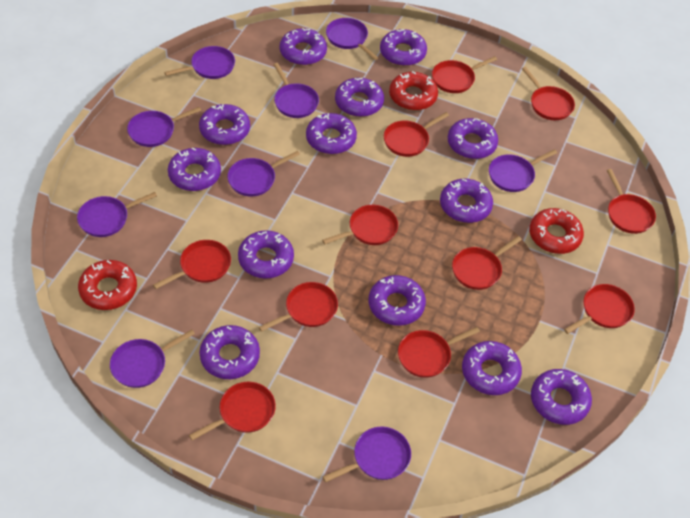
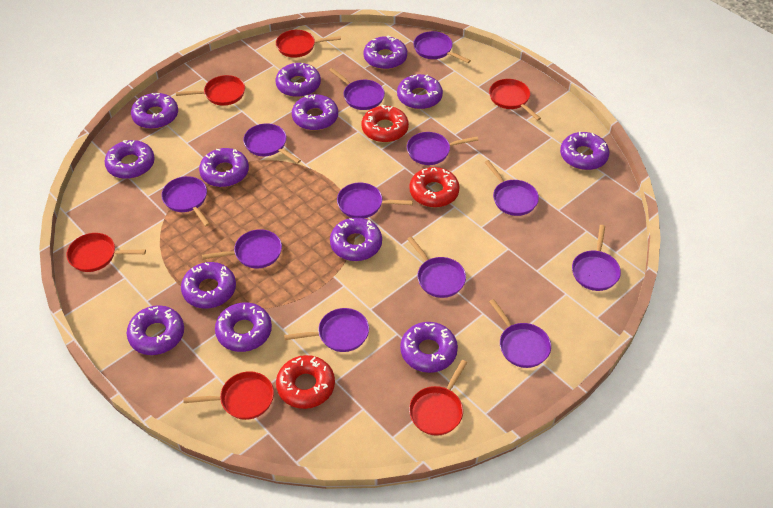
purple pan: [77,192,157,237] [110,330,195,388] [127,107,201,147] [164,46,235,79] [227,151,300,197] [273,63,319,118] [322,427,411,482] [326,18,378,60] [489,149,557,192] = 9 -> [161,176,210,226] [202,229,282,268] [243,123,301,164] [284,308,369,352] [329,68,385,110] [337,183,413,218] [407,132,478,165] [407,236,466,298] [413,31,471,63] [485,160,539,216] [489,299,551,368] [572,225,621,291] = 12
red pan: [153,240,231,289] [189,382,276,440] [259,282,338,332] [322,205,398,245] [384,112,449,157] [398,327,480,378] [432,56,497,93] [452,236,522,290] [522,67,575,120] [564,284,635,334] [607,169,656,234] = 11 -> [67,233,146,272] [176,75,245,106] [183,371,274,420] [276,30,341,58] [409,360,467,436] [489,79,541,121] = 6

